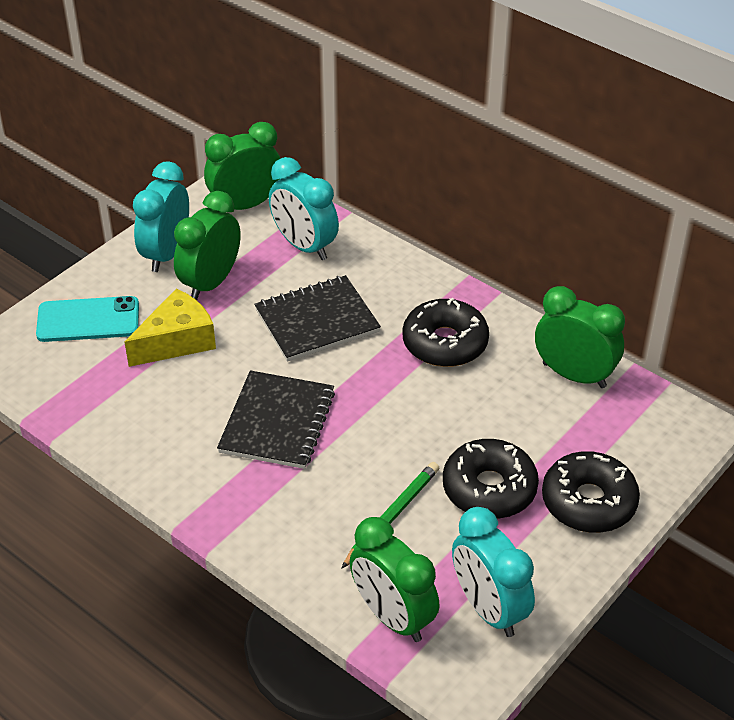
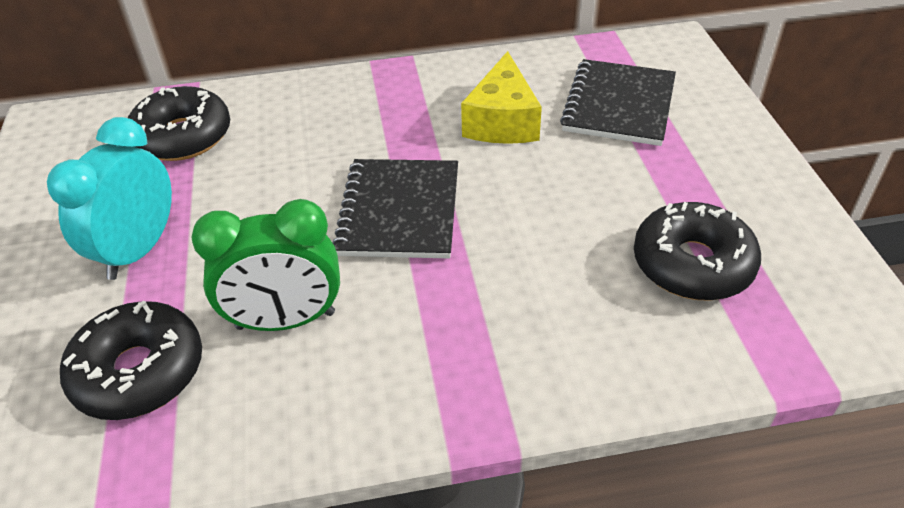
green clock: [174,191,241,300] [204,122,281,210] [350,517,440,642] [535,286,625,388] = 4 -> [192,199,340,331] = 1
green pencil: [341,462,439,569] = 1 -> none = 0
turquoise clock: [133,162,189,272] [269,157,339,260] [452,507,535,637] = 3 -> [47,117,172,280] = 1
turquoise phone: [36,296,139,342] = 1 -> none = 0

